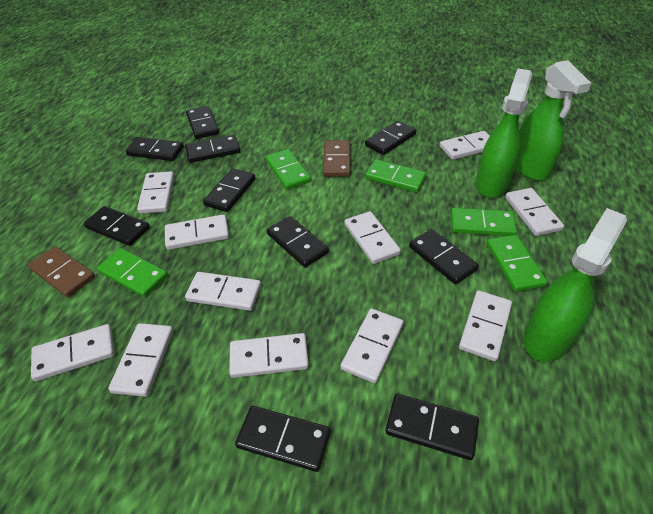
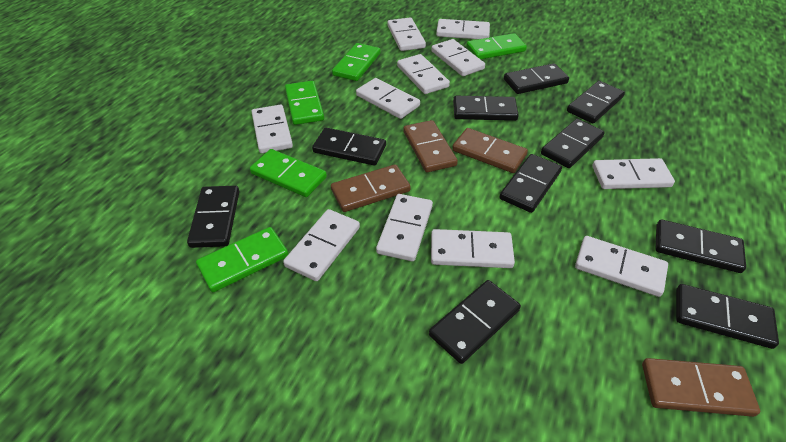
brown domino: [28,246,95,297] [323,140,350,176] = 2 -> [331,164,411,212] [403,120,458,172] [452,128,528,173] [642,358,760,417] = 4
green spray bottle: [476,68,532,198] [516,60,591,181] [524,208,627,362] = 3 -> none = 0

